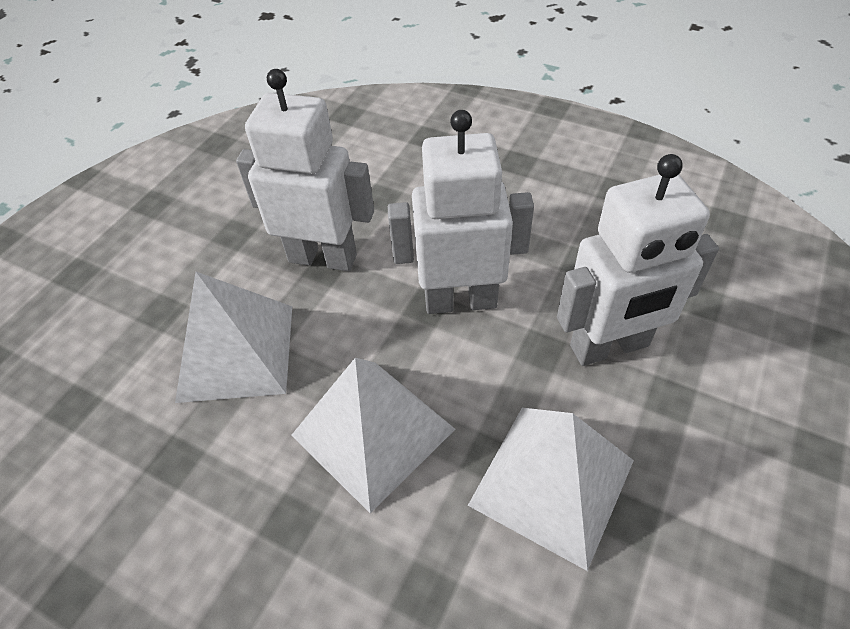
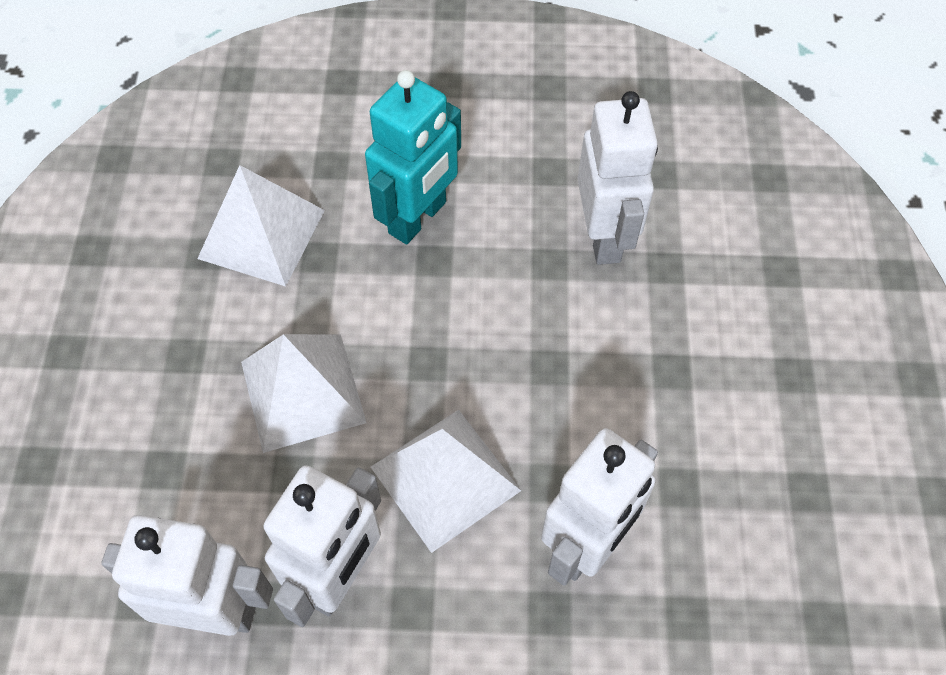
turquoise robot: none = 0 -> [365,70,461,244] = 1
white robot: [236,69,374,271] [388,110,534,314] [557,154,719,366] = 3 -> [101,515,273,636] [263,465,381,627] [541,428,658,586] [578,91,658,265] = 4

